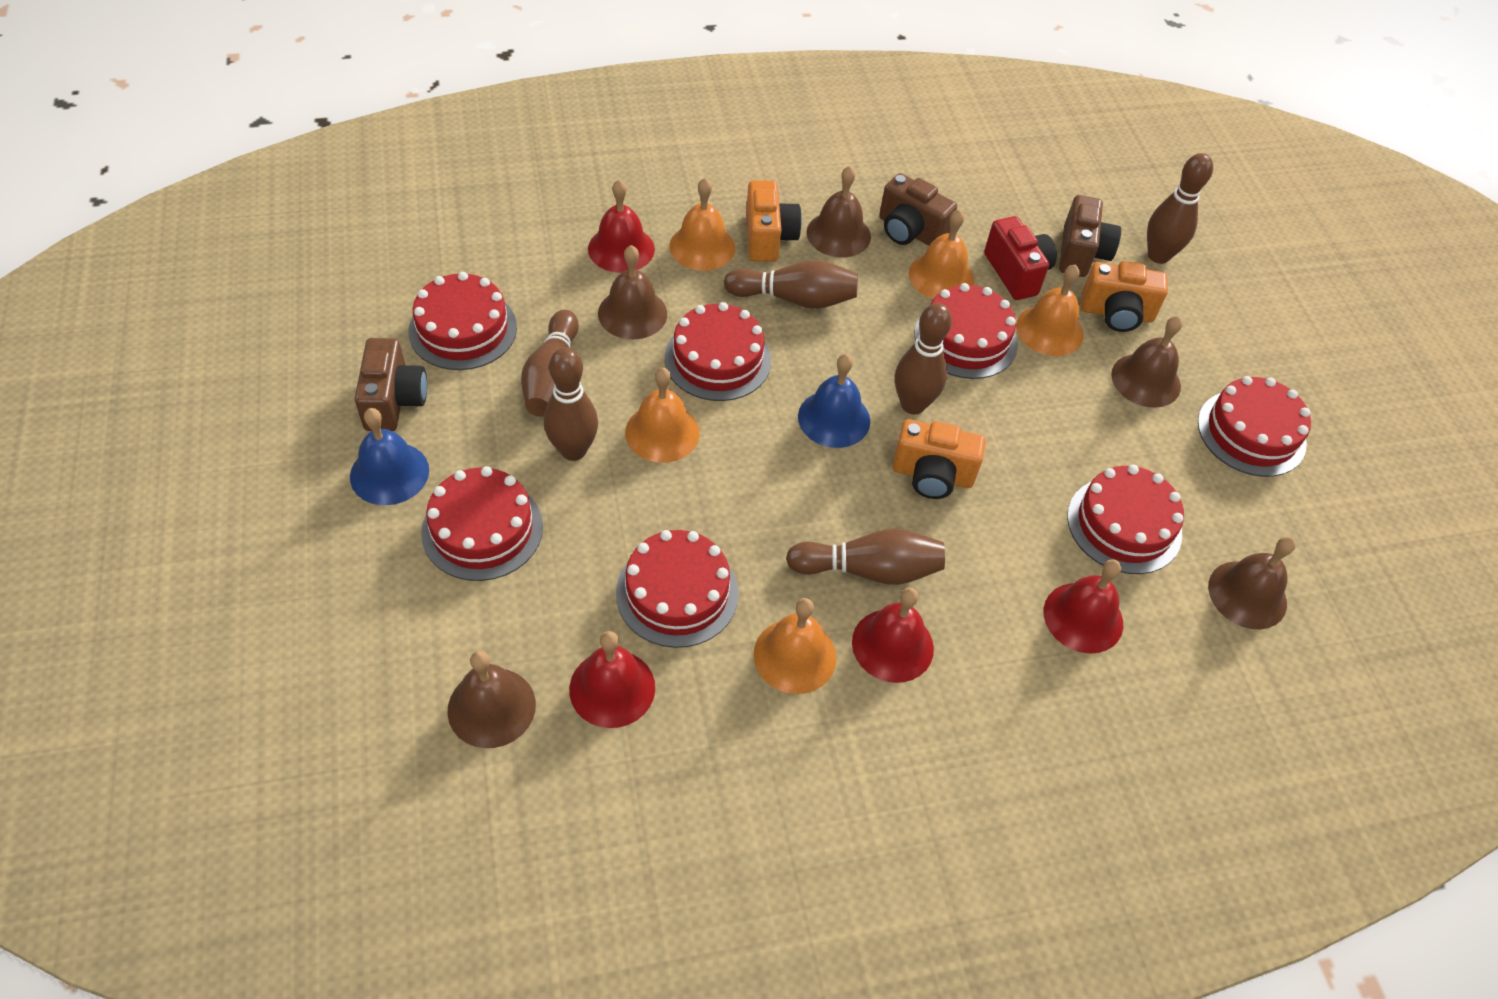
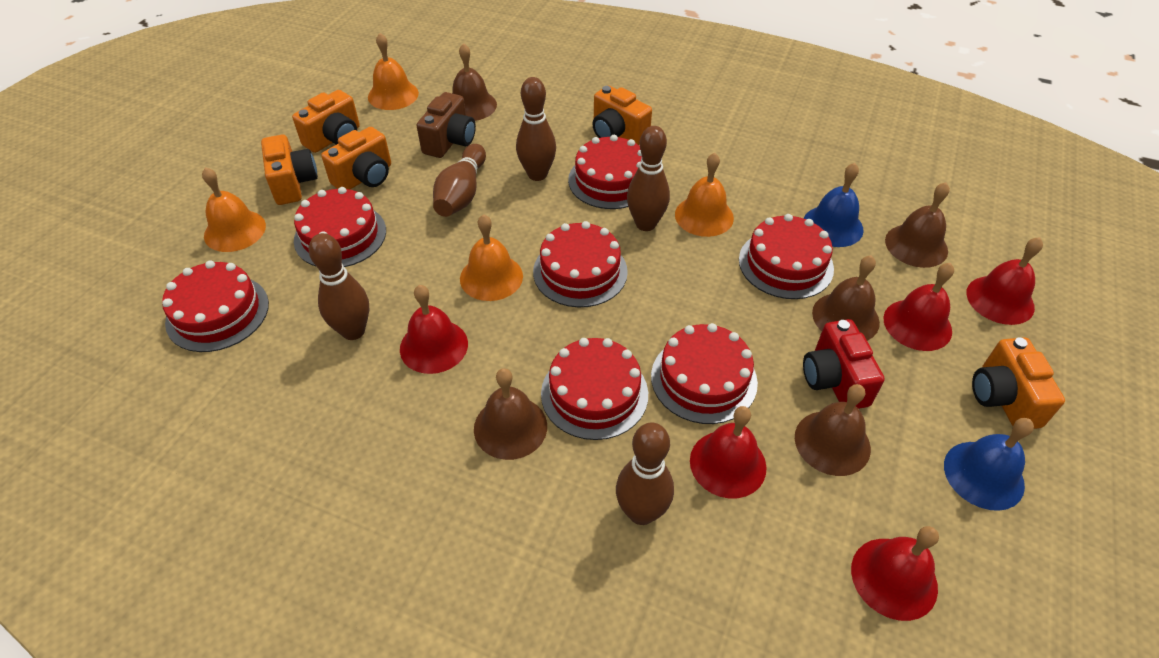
brown bowling pin: [521,309,579,417] [544,348,598,461] [724,260,858,309] [786,528,945,585] [895,303,952,414] [1147,153,1213,264] = 6 -> [309,233,369,340] [433,144,486,217] [516,77,556,181] [616,423,674,525] [627,126,670,231] = 5
brown camera: [355,338,427,431] [879,173,957,246] [1059,195,1121,277] = 3 -> [417,92,476,158] = 1
orange bell: [625,367,699,463] [669,178,735,271] [753,598,837,694] [909,209,974,299] [1016,264,1084,356] = 5 -> [202,167,266,252] [368,33,419,110] [460,214,523,301] [675,153,734,237] = 4
orange camera: [746,180,802,262] [892,419,986,499] [1081,261,1168,332] = 3 -> [261,135,318,205] [292,90,360,153] [321,127,391,190] [592,86,652,145] [972,337,1065,429] = 5
red bell: [569,631,655,728] [588,179,655,273] [852,587,934,683] [1044,559,1123,654] = 4 -> [400,285,468,374] [690,406,767,499] [851,526,939,621] [884,263,954,351] [966,237,1043,325] = 5

